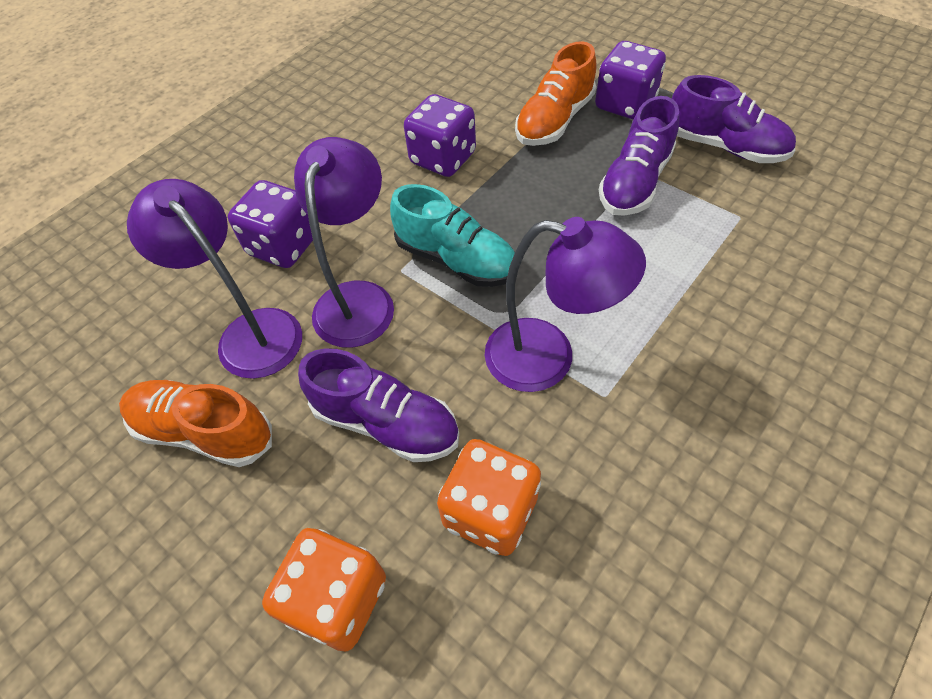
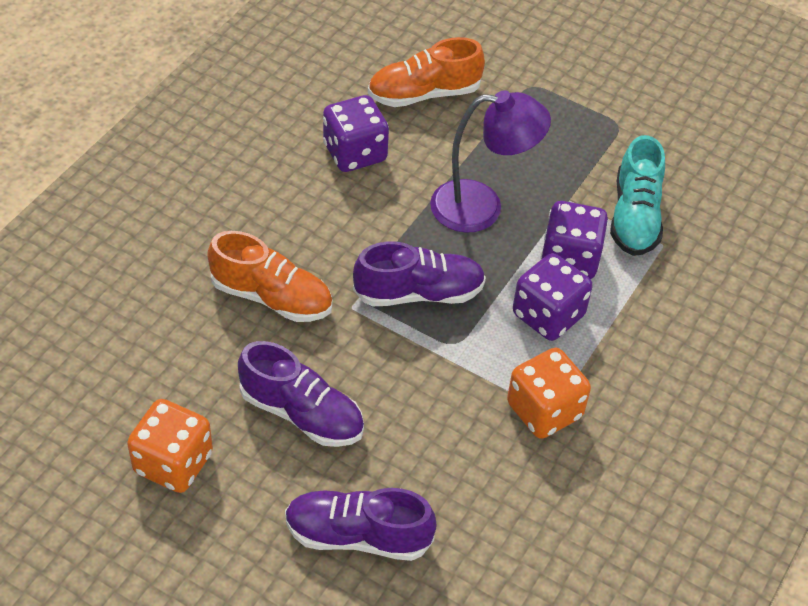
purple lamp: [127,179,302,379] [294,137,394,348] [485,217,646,392] = 3 -> [430,90,551,233] = 1

